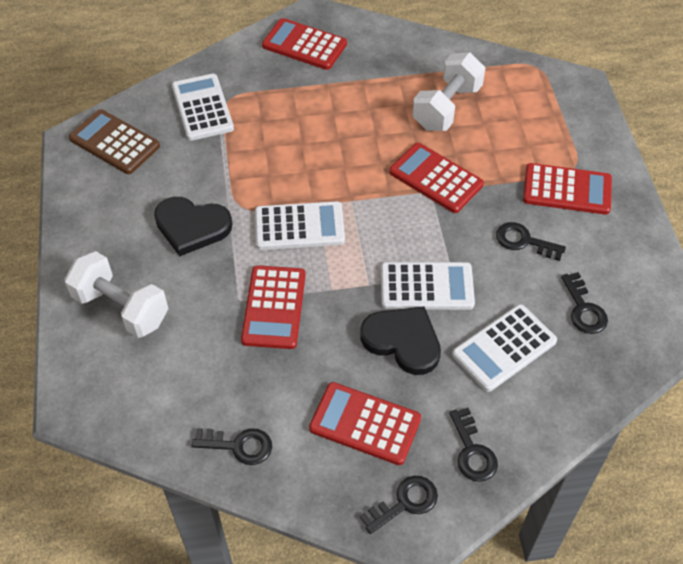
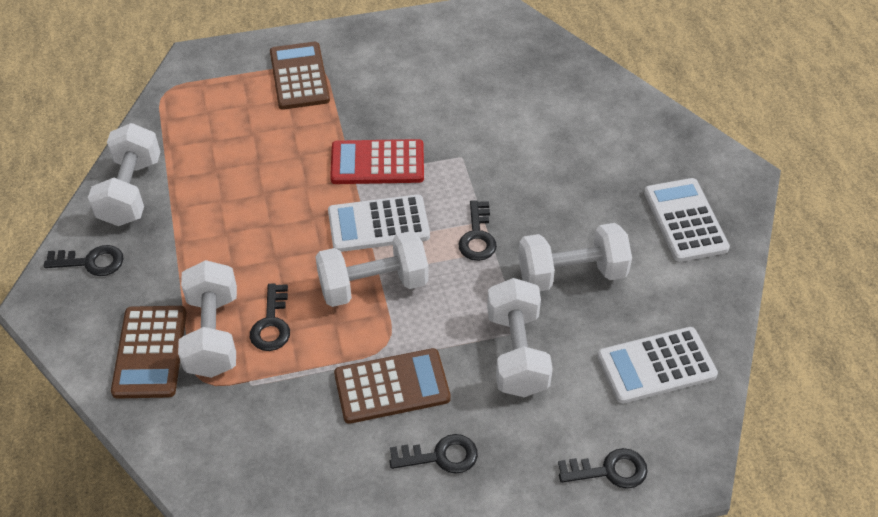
black heart: [154,197,232,256] [360,306,441,375] = 2 -> none = 0
brown calculator: [69,109,160,174] = 1 -> [111,306,187,399] [270,42,330,110] [334,348,451,424] = 3
red calculator: [241,265,306,349] [262,18,347,70] [309,382,421,465] [389,143,484,213] [523,163,612,215] = 5 -> [330,139,424,184] = 1
white calculator: [172,74,234,141] [255,201,345,250] [381,262,475,310] [452,304,557,392] = 4 -> [328,195,430,252] [597,327,718,404] [644,178,730,262] = 3
white dumbbell: [65,251,168,338] [412,52,485,131] = 2 -> [88,123,160,226] [178,260,237,378] [315,231,429,307] [487,278,553,397] [518,223,632,291] = 5

